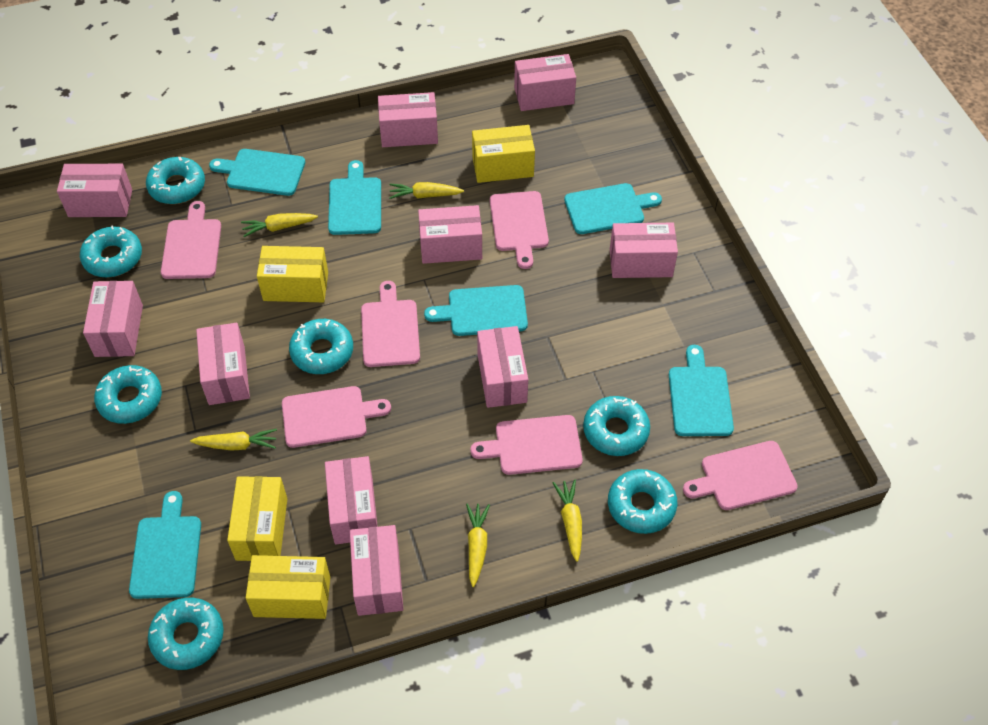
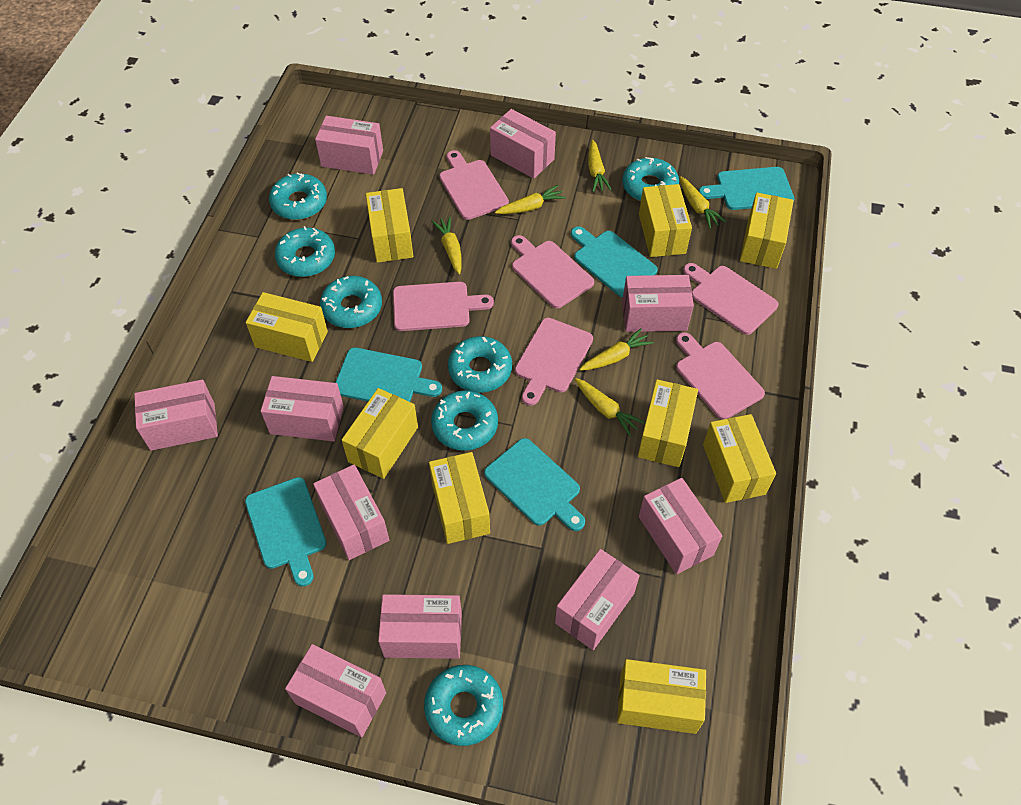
turquoise cutting board: [129,491,201,599] [209,149,305,196] [328,160,381,235] [424,285,528,336] [564,183,662,234] [669,345,734,436] = 6 -> [245,477,327,587] [335,347,442,402] [484,438,585,531] [571,226,658,297] [699,167,794,210] = 5
yellow box: [227,476,287,561] [246,555,330,619] [257,246,328,302] [472,125,535,183] = 4 -> [246,292,328,362] [342,388,418,479] [366,188,413,263] [429,452,490,544] [617,659,706,734] [638,379,698,467] [639,184,692,257] [703,414,776,503] [740,193,794,269] = 9
yellow carrot: [190,429,277,451] [241,213,318,237] [389,182,464,199] [466,503,490,587] [553,480,582,562] = 5 -> [431,216,462,275] [495,185,566,214] [575,378,645,436] [579,328,654,371] [588,140,612,192] [679,176,726,229] = 6

